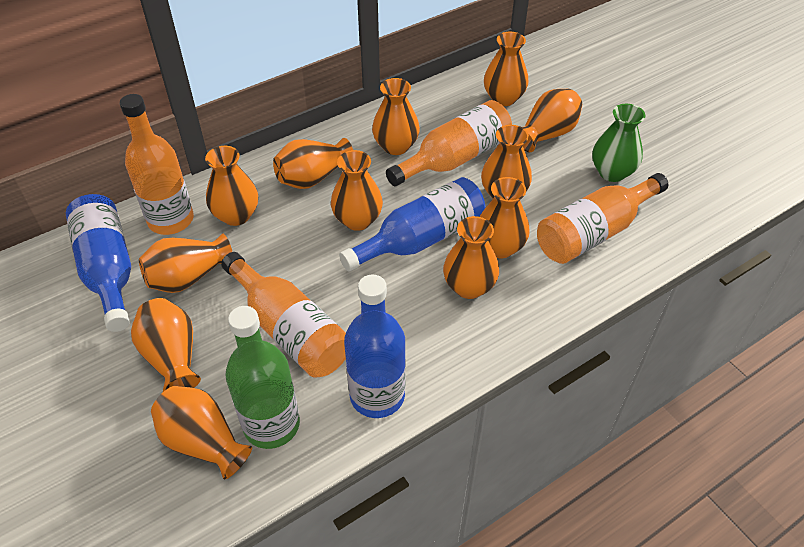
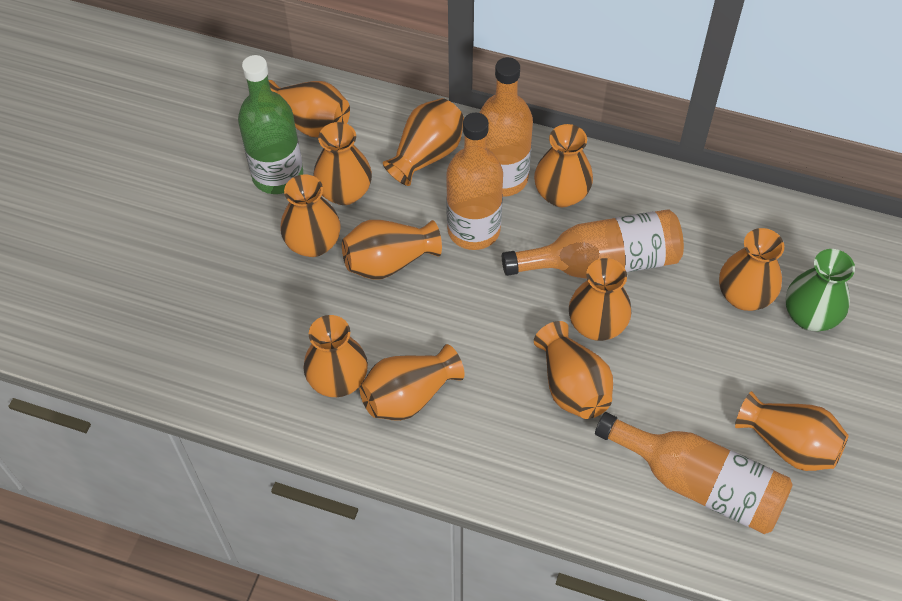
blue bottle: [66,194,131,332] [339,177,485,271] [344,275,406,418] = 3 -> none = 0

